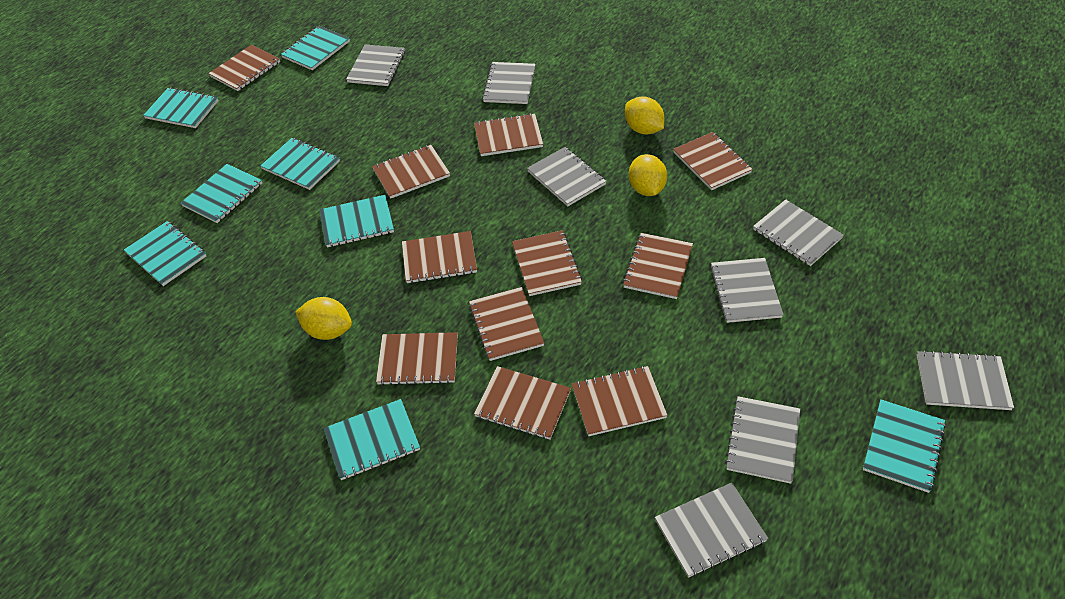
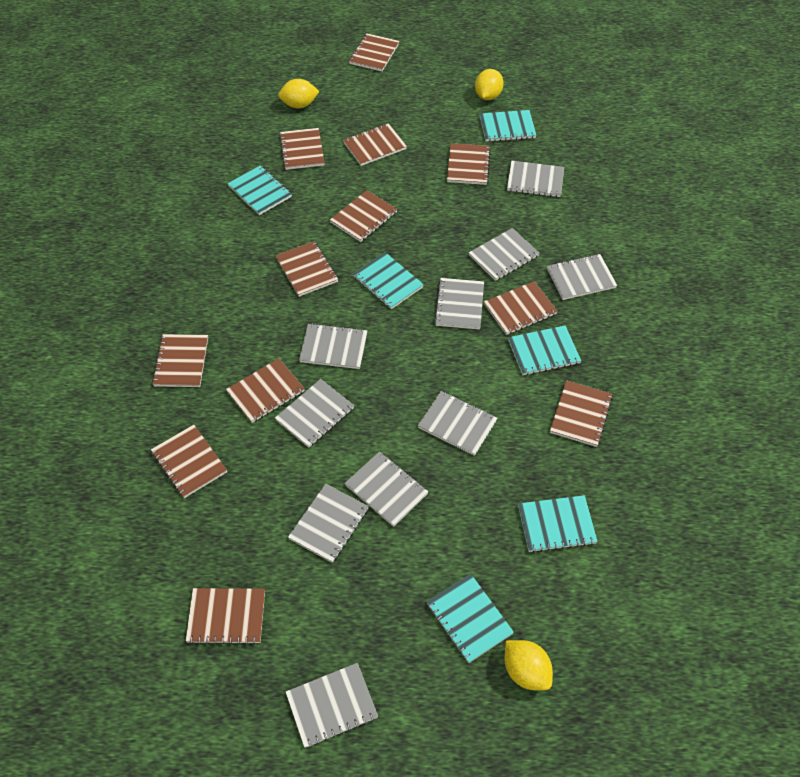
brown notebook: [208,44,280,91] [372,145,450,199] [376,332,458,385] [402,231,477,283] [469,287,544,361] [474,113,543,156] [474,366,571,440] [512,230,582,296] [572,366,668,436] [623,233,693,299] [673,132,753,190] = 11 -> [151,425,227,498] [152,334,208,387] [186,588,265,645] [226,358,305,423] [275,241,338,297] [279,128,325,170] [330,190,397,242] [343,123,407,166] [349,33,399,71] [447,143,491,185] [484,281,558,335] [550,380,613,447] = 12
grey notebook: [346,44,405,86] [482,62,535,104] [527,147,607,206] [655,483,768,578] [710,258,784,323] [725,396,800,484] [753,199,844,266] [917,350,1014,410] = 8 -> [275,379,354,448] [286,663,378,748] [288,484,369,563] [299,323,367,369] [345,451,428,527] [418,391,497,456] [434,278,484,330] [469,228,540,281] [507,161,564,197] [547,254,617,300] = 10
turquoise notebook: [124,221,206,286] [143,88,219,128] [181,164,262,223] [260,138,340,190] [281,26,350,70] [319,195,394,247] [324,399,420,480] [863,399,946,493] = 8 -> [228,165,292,215] [353,252,424,309] [427,574,514,663] [480,110,537,142] [508,325,581,375] [518,495,598,553] = 6

